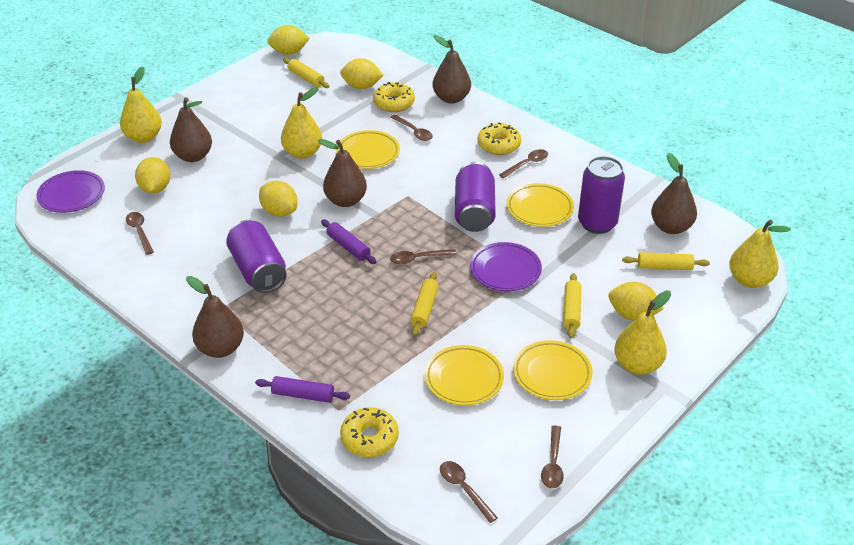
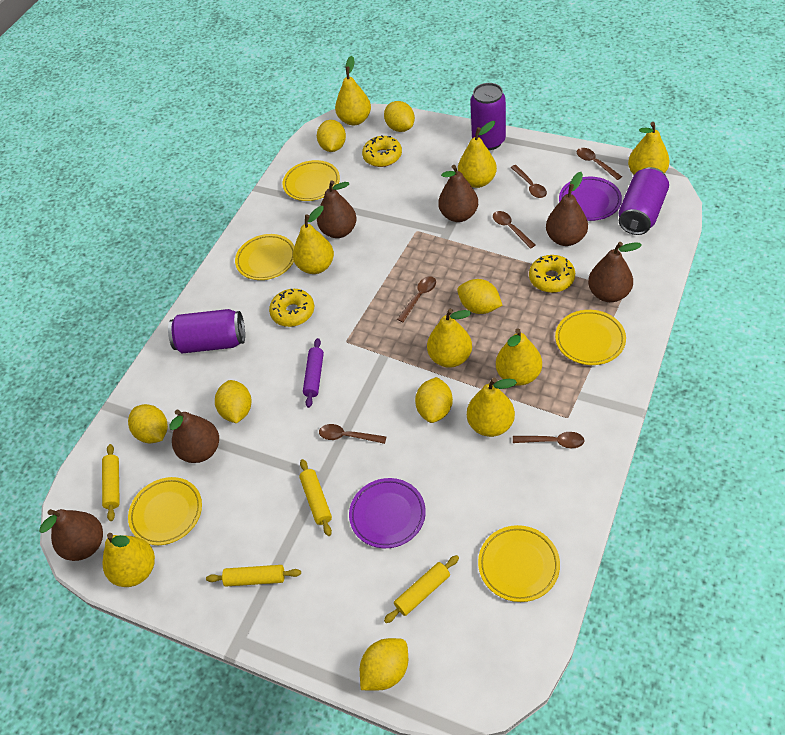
brown pear: [170,97,212,162] [186,276,244,358] [317,139,367,207] [433,35,471,104] [651,153,697,234] = 5 -> [39,509,103,561] [170,409,219,463] [317,180,357,238] [438,165,478,222] [546,172,588,246] [588,242,642,302] = 6
purple rolling pin: [255,376,350,403] [321,220,376,264] = 2 -> [303,338,324,408] = 1
yellow lemon: [135,157,170,194] [259,181,298,217] [267,25,309,55] [340,58,384,89] [608,282,664,321] = 5 -> [128,404,168,443] [215,380,252,423] [317,120,346,152] [360,638,408,690] [384,101,415,132] [415,377,453,423] [457,279,502,314] = 7
yellow pear: [120,67,162,143] [281,87,322,159] [614,291,671,375] [729,220,791,288] = 4 -> [102,533,155,587] [293,206,334,274] [335,56,371,125] [427,309,472,368] [458,121,497,188] [467,378,517,437] [496,328,542,386] [628,122,670,175] = 8
yellow plate: [337,130,400,169] [424,345,504,405] [507,183,574,227] [513,340,592,400] = 4 -> [128,477,202,545] [235,234,295,280] [282,160,340,201] [478,525,560,602] [555,310,626,365] = 5

